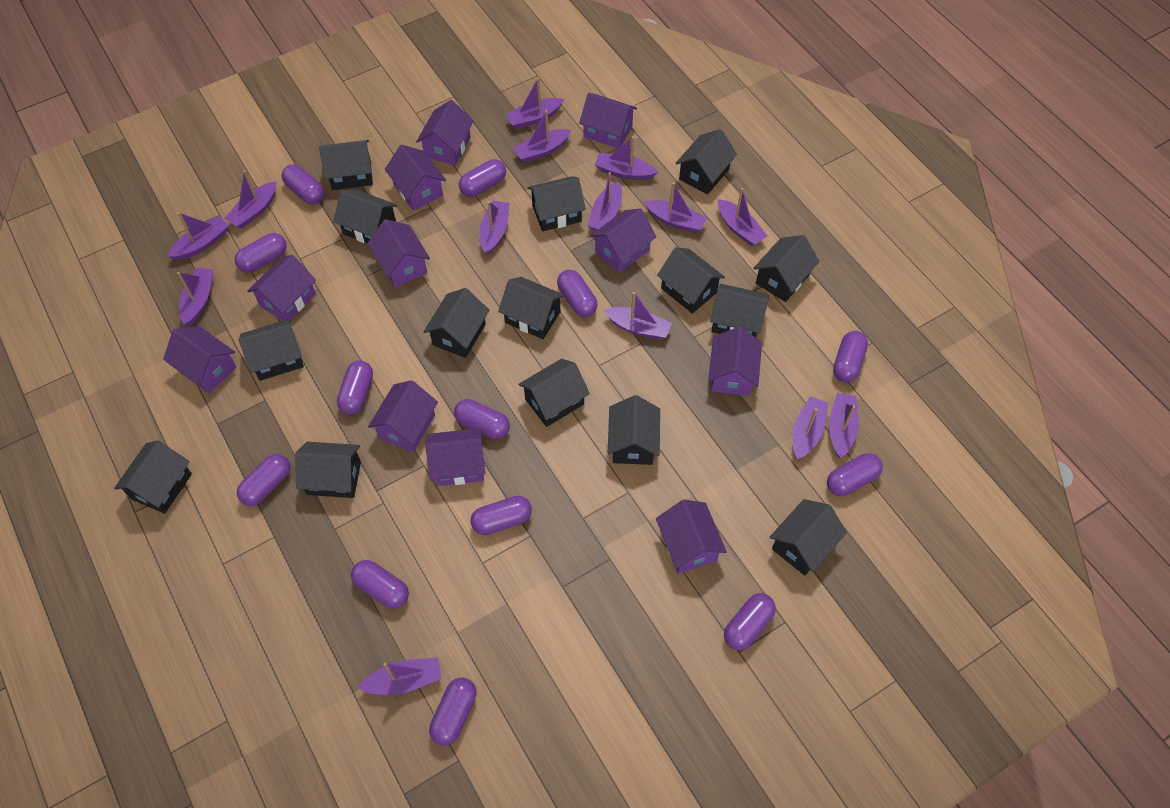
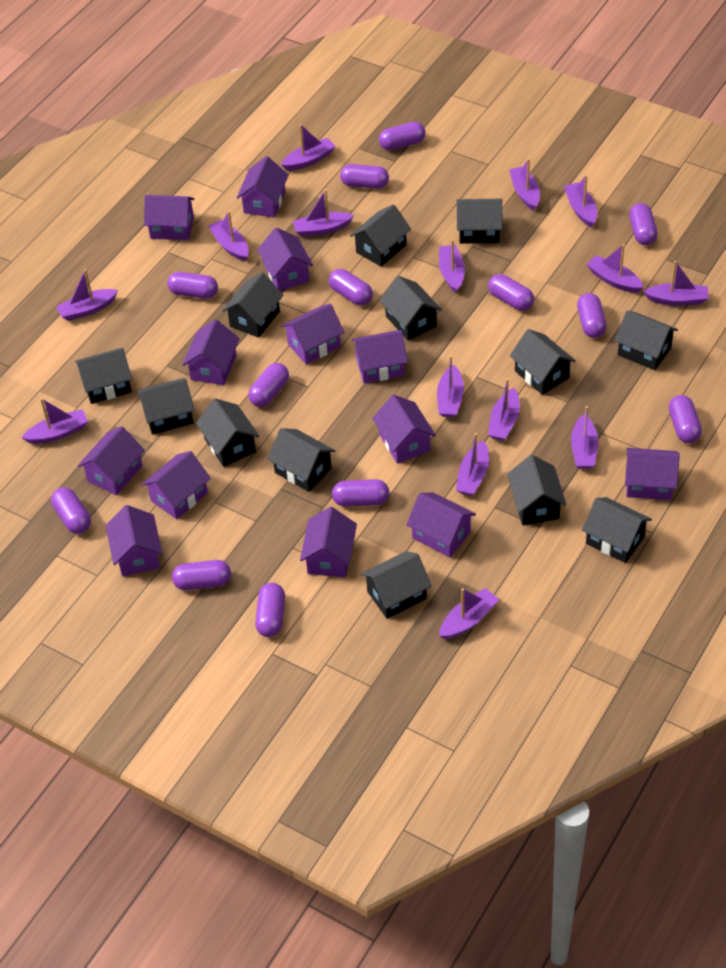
black house: [114,441,192,514] [239,319,304,381] [295,442,361,498] [319,140,373,190] [333,190,398,243] [423,288,490,358] [498,277,565,339] [519,359,590,427] [528,176,586,231] [608,395,660,465] [657,247,725,314] [675,129,737,195] [710,284,769,338] [753,235,820,302] [770,499,847,576] = 15 -> [75,348,132,404] [137,378,195,435] [196,398,259,467] [222,273,283,338] [267,428,335,492] [350,204,411,267] [361,551,432,619] [379,276,442,341] [457,199,502,244] [507,455,566,525] [510,329,576,395] [582,497,652,563] [614,310,678,370] = 13
purple boat: [168,212,229,260] [177,268,214,326] [224,170,276,228] [357,658,442,695] [479,200,509,255] [505,77,564,129] [513,110,571,162] [588,172,622,231] [595,136,658,180] [604,292,672,339] [644,182,707,233] [718,188,767,246] [792,396,828,459] [829,393,859,458] = 14 -> [21,398,88,444] [56,269,118,321] [208,211,249,261] [281,124,335,171] [293,189,354,237] [437,355,464,418] [439,239,465,293] [439,588,499,639] [456,433,489,496] [488,378,520,441] [509,158,540,211] [564,175,597,228] [571,406,599,469] [586,244,644,293] [643,261,709,306] = 15
purple house: [163,326,237,393] [247,255,316,321] [367,219,430,287] [368,380,438,452] [385,145,446,211] [416,100,474,165] [425,428,485,486] [579,93,637,149] [590,208,656,273] [656,500,727,574] [708,327,762,396] = 11 -> [78,426,145,495] [106,505,162,576] [142,451,211,519] [144,195,195,240] [182,319,240,385] [237,156,289,218] [257,228,313,291] [281,303,344,364] [300,507,357,577] [351,330,408,383] [372,395,436,464] [406,492,476,557] [625,448,680,500] = 13

